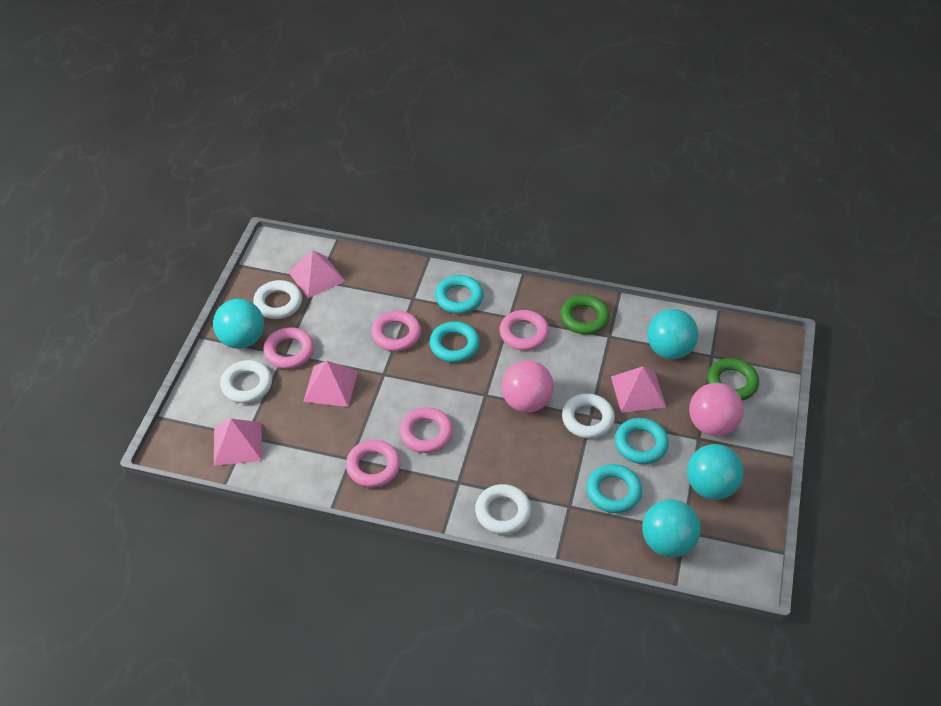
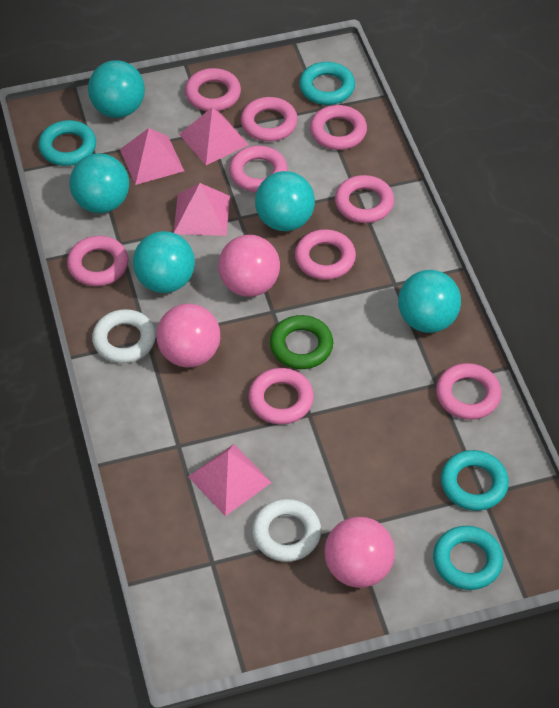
green ring: [560,295,610,335] [707,358,759,400] = 2 -> [270,315,333,369] = 1
pink ball: [501,360,554,413] [689,383,744,436] = 2 -> [157,303,220,368] [218,235,280,297] [324,517,395,588] = 3
pink ring: [263,327,314,369] [346,440,400,488] [371,311,421,351] [399,407,453,453] [499,310,549,350] = 5 -> [67,236,128,286] [185,68,241,111] [229,146,288,192] [241,97,298,142] [249,368,314,424] [295,229,356,280] [310,105,367,150] [335,175,394,223] [436,363,501,420] = 9
turquoise ball: [213,299,264,349] [642,499,701,557] [647,309,698,359] [687,444,744,500] = 4 -> [70,153,129,213] [88,60,145,118] [133,231,195,293] [255,171,315,231] [398,270,461,333] = 5
white ring: [220,360,272,403] [253,280,302,319] [475,484,531,535] [562,393,615,439] = 4 -> [92,309,156,363] [252,499,321,562] = 2

